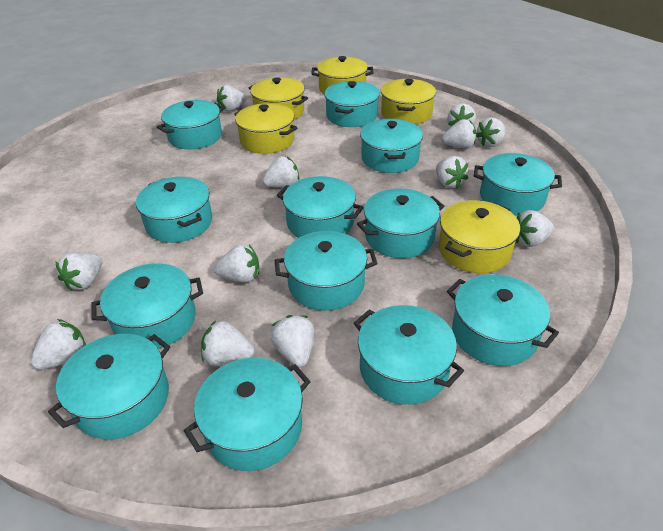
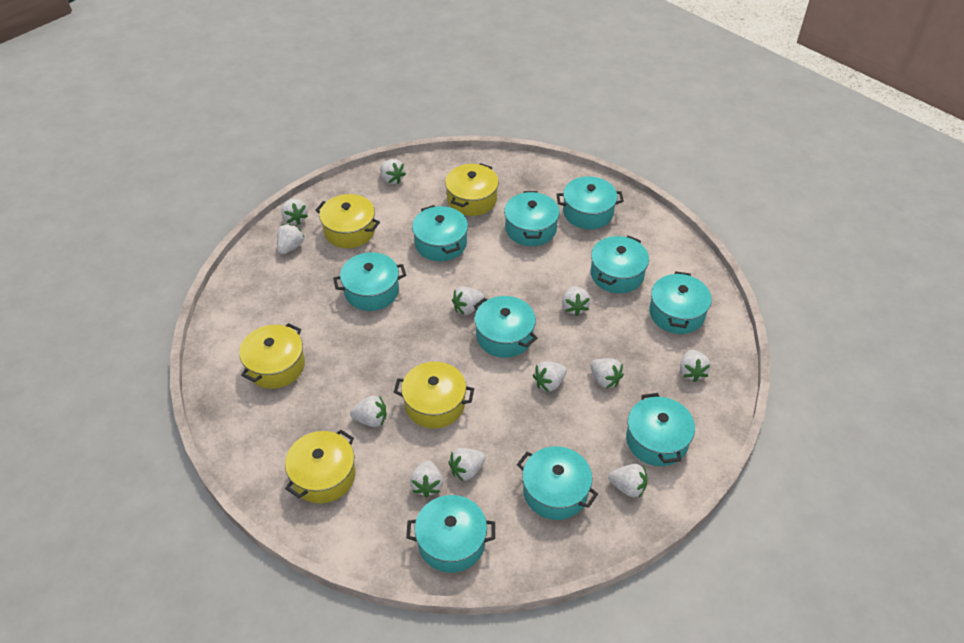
turquoise pot: [48,334,170,440] [91,263,203,349] [136,177,212,243] [157,100,224,149] [184,358,311,471] [275,231,377,311] [277,176,364,238] [324,81,380,127] [354,305,464,405] [357,188,444,258] [360,119,423,173] [447,274,559,366] [474,153,562,215] = 13 -> [333,252,406,311] [406,495,495,573] [412,205,468,261] [474,296,537,358] [504,191,560,246] [517,446,598,520] [556,176,624,229] [591,236,649,293] [626,393,695,466] [649,271,712,334] = 10

